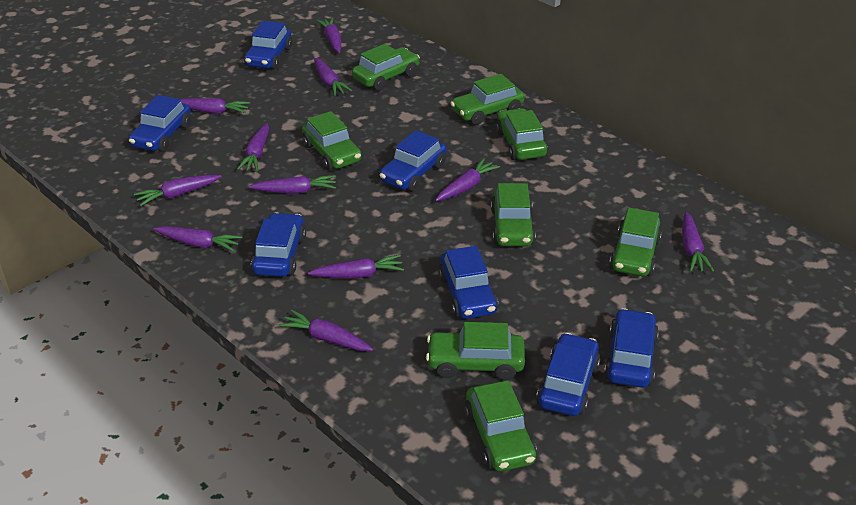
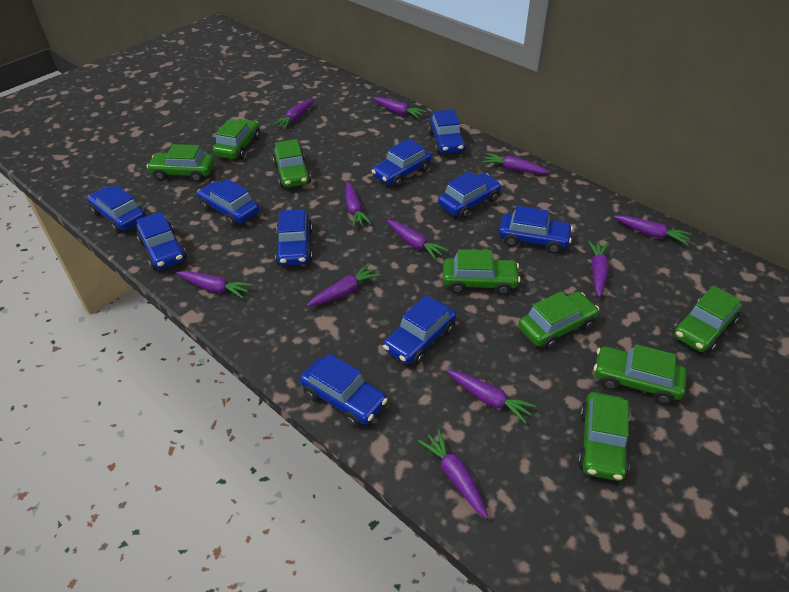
blue car: [129,95,191,152] [244,21,292,70] [251,212,306,277] [379,130,447,191] [438,246,498,319] [536,333,601,416] [604,308,659,388] = 7 -> [87,185,146,233] [136,212,187,270] [197,179,259,226] [275,209,312,266] [300,354,388,427] [372,139,432,187] [383,295,456,365] [428,109,466,154] [438,171,502,219] [499,206,573,254] = 10

